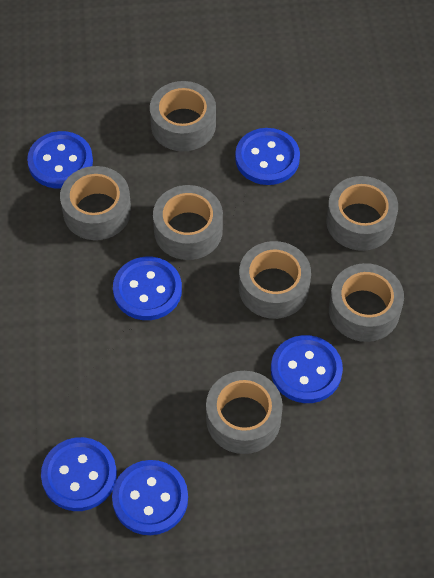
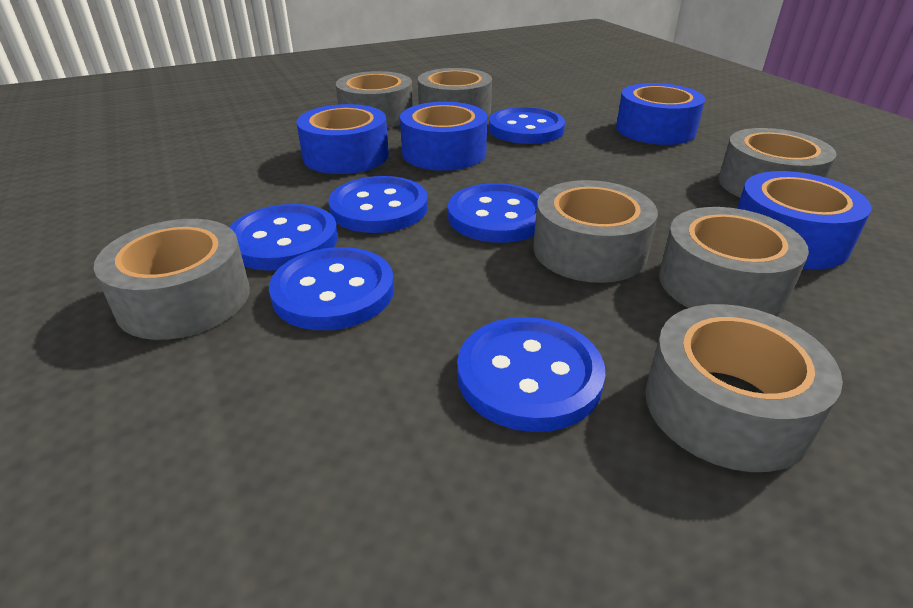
blue tape: none = 0 -> [297,104,389,174] [400,102,487,171] [616,83,705,145] [737,171,872,269] = 4

